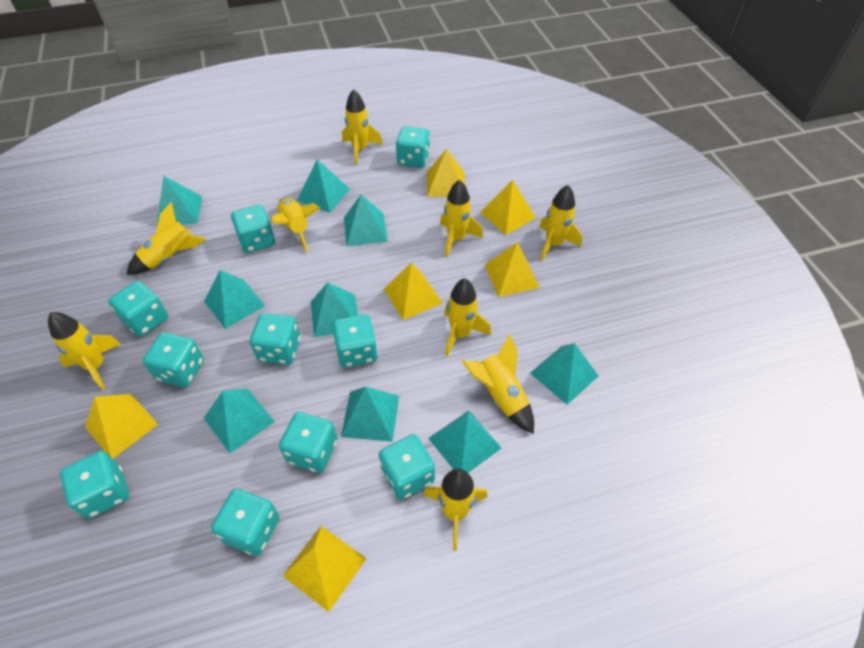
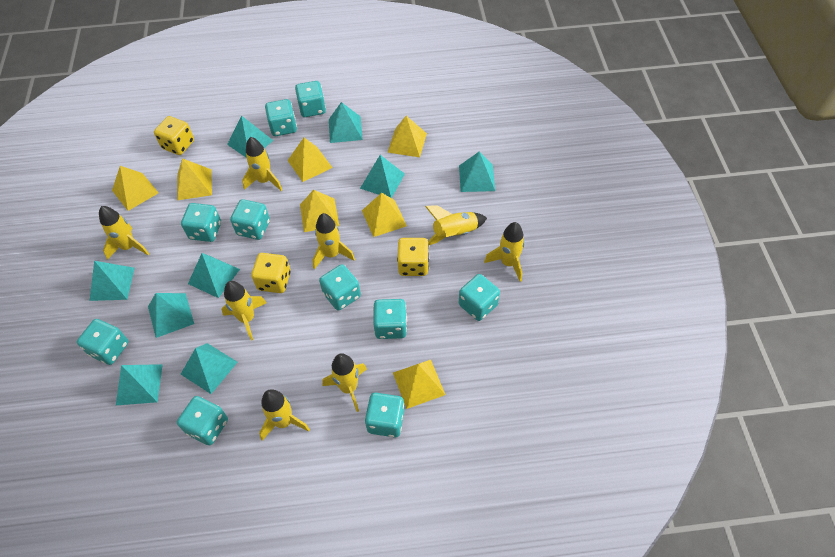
yellow dice: none = 0 -> [154,116,194,155] [251,253,291,293] [397,238,429,276] = 3
yellow pyramid: [85,394,158,459] [283,526,367,612] [384,262,443,320] [427,149,465,197] [480,180,536,235] [485,242,540,297] = 6 -> [112,166,159,211] [177,158,212,200] [287,138,332,182] [300,190,339,232] [362,193,407,237] [387,116,427,157] [393,360,445,409] = 7
yellow rocket: [48,312,121,390] [127,202,207,275] [271,198,321,252] [342,89,383,165] [424,468,488,551] [440,180,483,257] [444,278,491,357] [462,334,534,434] [539,185,582,261] = 9 -> [99,206,149,260] [221,281,267,341] [242,137,282,191] [259,389,310,441] [312,213,355,269] [322,353,367,412] [425,205,487,245] [484,222,525,282] = 8

